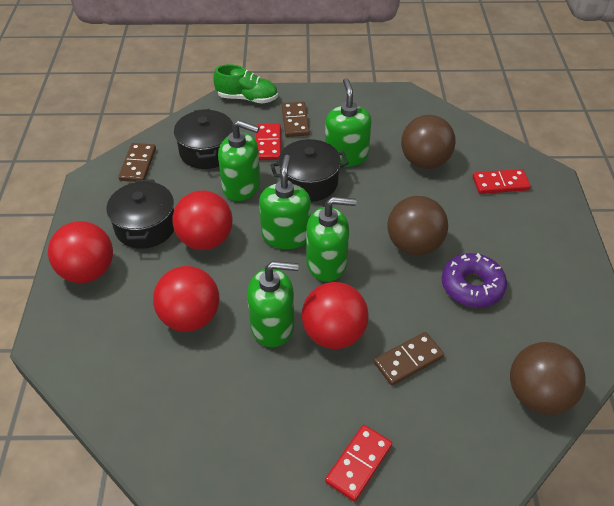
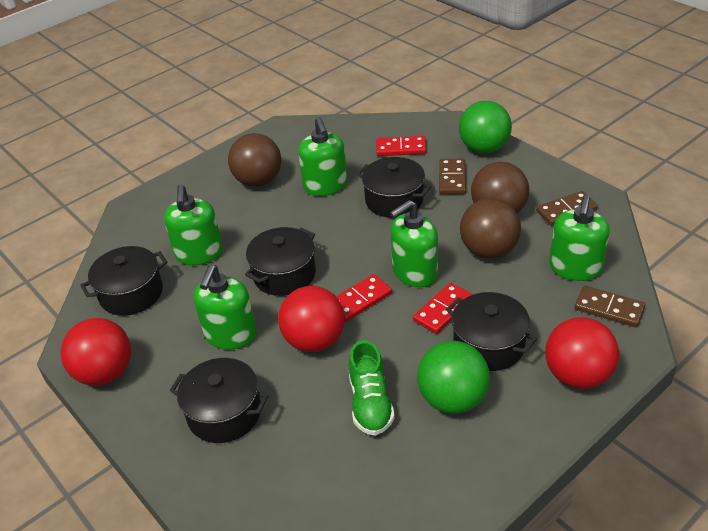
black pot: [106,180,174,249] [174,109,233,169] [270,139,349,202] = 3 -> [80,246,167,316] [170,358,268,443] [245,227,316,296] [357,157,431,218] [446,292,537,371] = 5
green ball: none = 0 -> [417,341,490,414] [459,101,512,153] = 2
purple donut: [442,253,507,308] = 1 -> none = 0
red ball: [48,221,113,283] [153,266,219,332] [172,190,233,250] [302,282,369,349] = 4 -> [60,318,131,386] [278,286,345,352] [545,317,619,389] = 3

